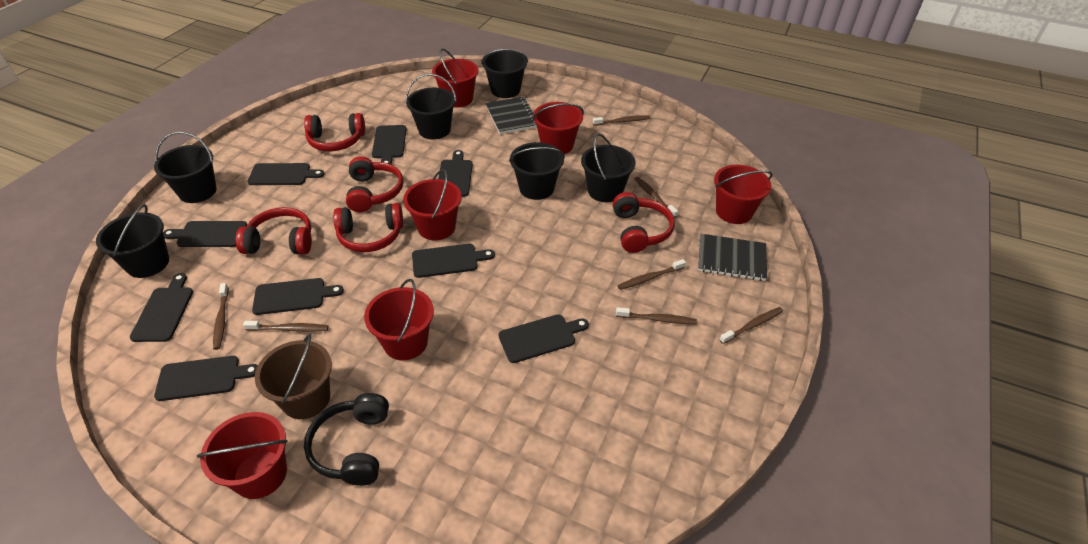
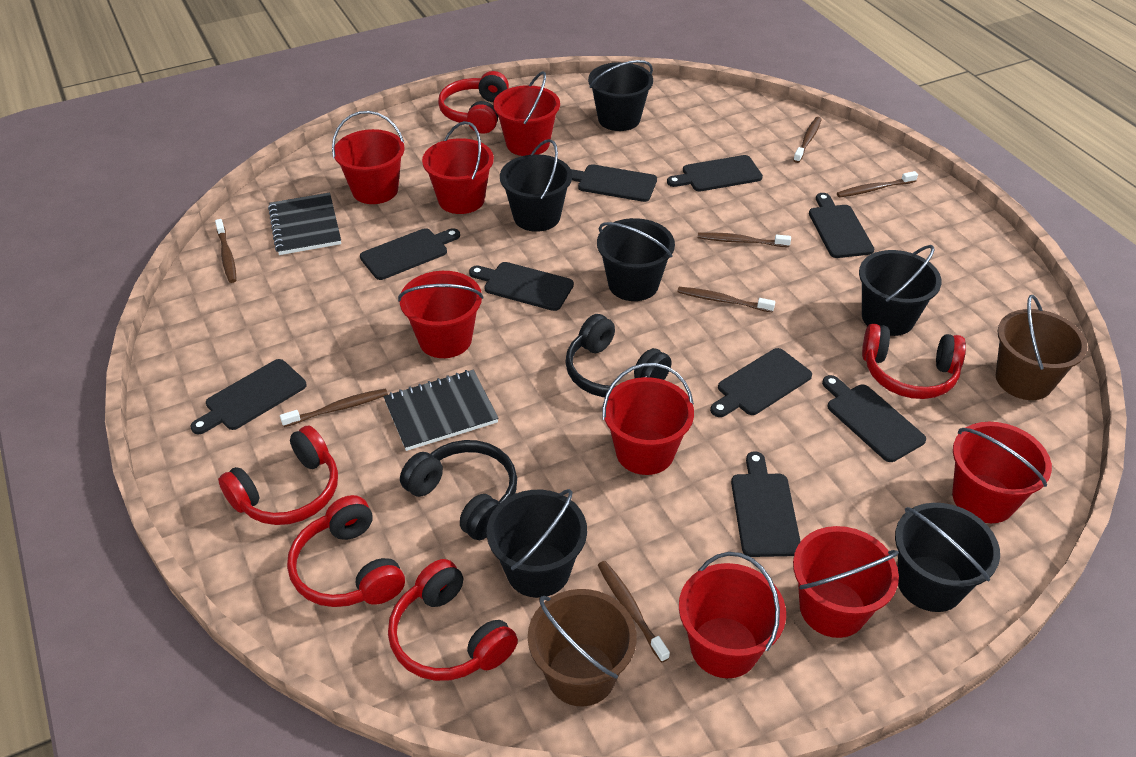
black headphones: [304,393,389,486] = 1 -> [400,440,517,540] [565,314,672,397] = 2
brown bucket: [255,334,332,419] = 1 -> [528,589,637,706] [996,295,1088,400] = 2
red bucket: [197,412,288,499] [364,279,434,360] [403,169,462,240] [432,48,479,107] [533,102,584,154] [714,165,773,224] = 6 -> [332,111,404,204] [398,271,484,358] [422,121,494,214] [493,71,560,156] [602,363,694,475] [679,552,786,678] [793,526,899,638] [952,422,1052,523] = 8

